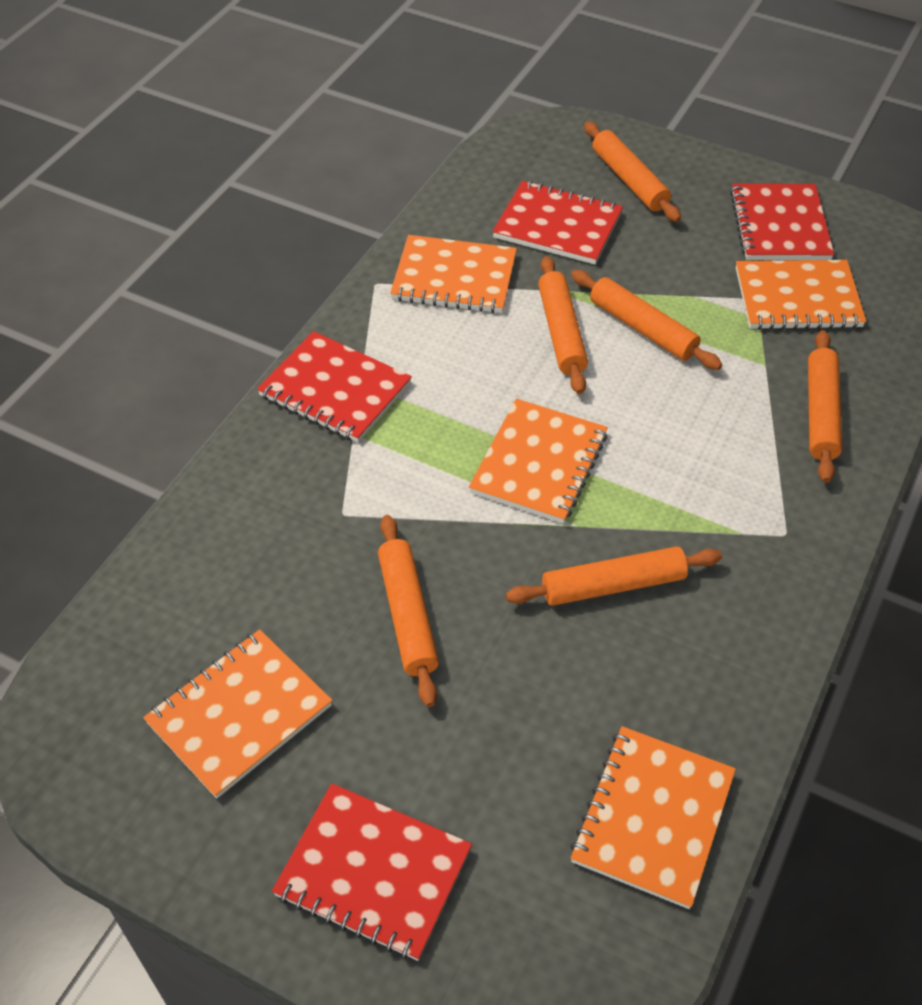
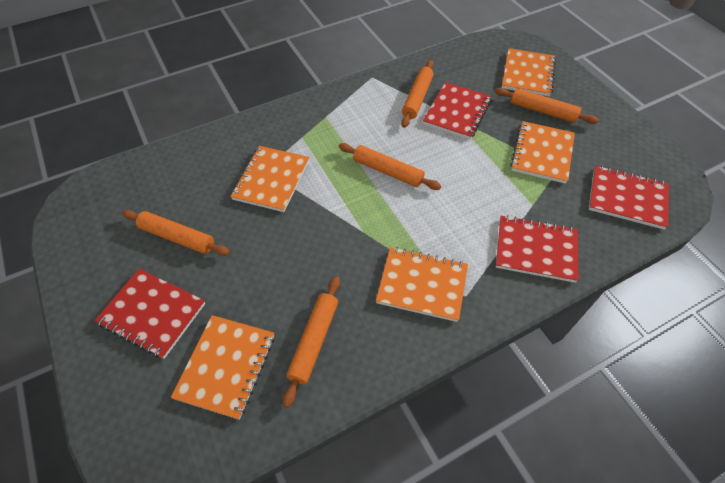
orange rolling pin: [378,515,439,707] [506,547,722,606] [538,256,588,394] [571,270,722,370] [584,121,681,222] [808,330,842,483] = 6 -> [122,210,230,256] [283,276,340,408] [339,143,441,190] [401,60,434,128] [495,88,599,124] = 5

